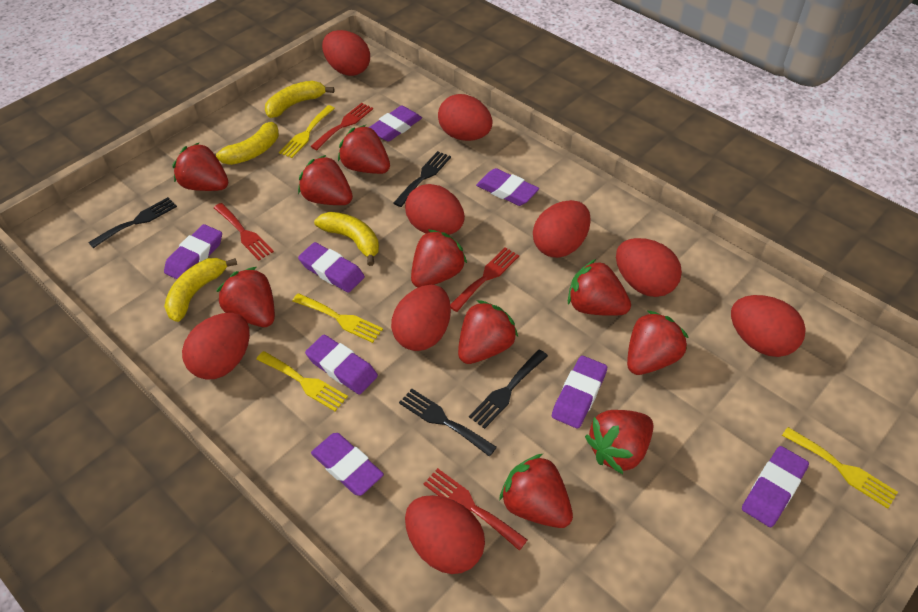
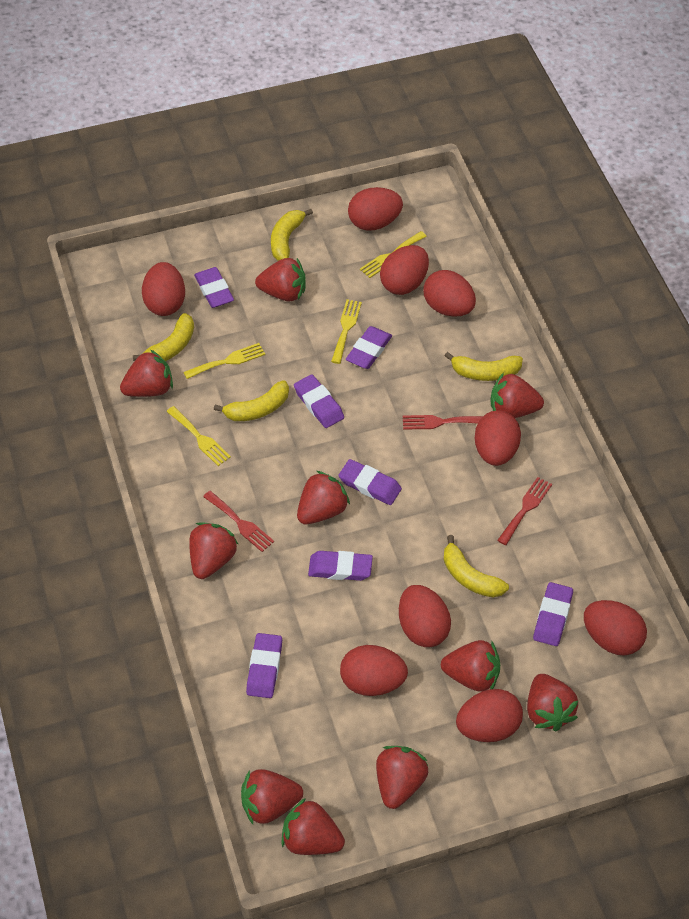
black fork: [88,197,177,248] [394,151,451,207] [399,389,497,457] [469,349,548,429] = 4 -> none = 0
purple eraser: [164,224,222,279] [298,242,365,293] [305,335,378,394] [311,433,384,496] [368,105,422,142] [476,168,539,206] [552,356,607,429] [742,446,809,527] = 8 -> [194,267,234,308] [246,633,282,698] [294,374,344,428] [308,551,373,581] [338,459,402,505] [346,326,392,369] [533,582,573,646] = 7
red fork: [214,203,274,260] [310,103,373,150] [424,468,527,551] [450,247,519,312] = 4 -> [203,491,274,552] [403,415,483,430] [497,477,552,545] = 3
yellow banana: [164,258,237,322] [215,122,279,165] [265,81,334,118] [314,212,379,266] = 4 -> [133,313,194,361] [214,380,289,421] [271,209,313,261] [444,535,509,597] [445,352,523,381] = 5

